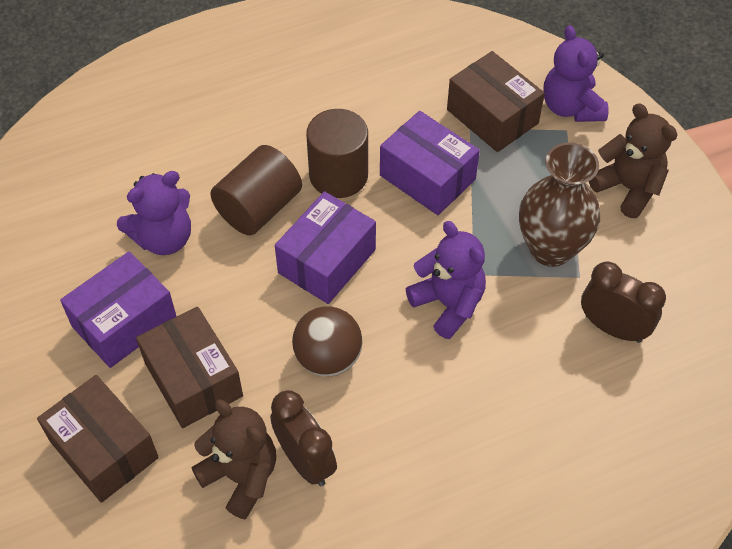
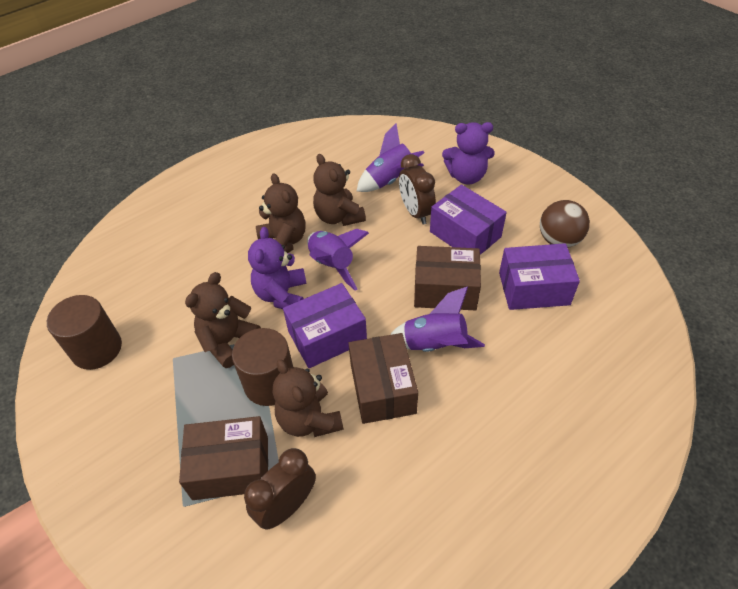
brown teddy bear: [191,399,276,519] [589,103,677,218] = 2 -> [185,272,261,368] [256,173,306,253] [273,359,343,437] [313,154,366,226] = 4
brown vase: [519,142,600,267] = 1 -> none = 0
purple rocket: none = 0 -> [307,229,369,291] [357,123,424,192] [390,287,485,352] = 3
purple teddy bear: [117,171,191,255] [406,221,486,339] [543,25,608,122] = 3 -> [248,227,307,309] [442,122,494,185] = 2

